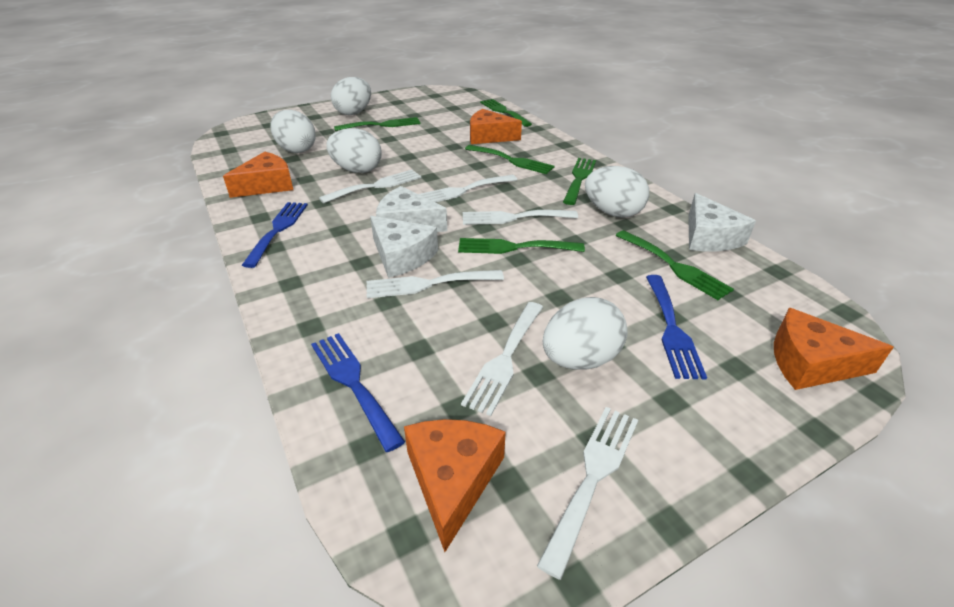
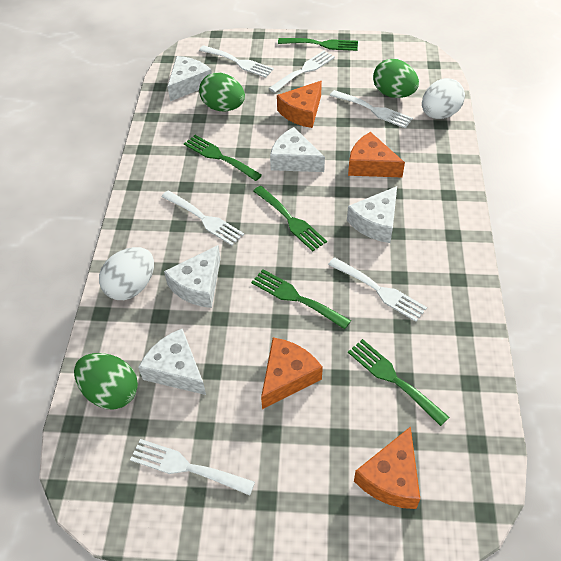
blue fork: [242,202,308,268] [311,333,405,452] [646,275,707,379] = 3 -> none = 0
green egg: none = 0 -> [74,353,138,410] [199,73,245,112] [373,59,419,98] = 3
green fork: [334,117,421,131] [458,238,585,254] [465,145,555,174] [480,99,532,127] [563,158,596,205] [615,230,734,300] = 6 -> [184,135,262,181] [251,269,351,329] [253,186,327,251] [278,38,358,51] [348,339,449,426] = 5
white cheese: [370,216,438,278] [376,186,447,232] [688,193,756,251] = 3 -> [138,329,206,395] [164,245,220,308] [168,56,212,101] [270,127,325,172] [347,186,397,243] = 5
white egg: [270,110,316,153] [326,128,382,173] [331,77,371,115] [543,297,628,370] [585,166,649,218] = 5 -> [99,247,154,300] [422,78,465,119] = 2

